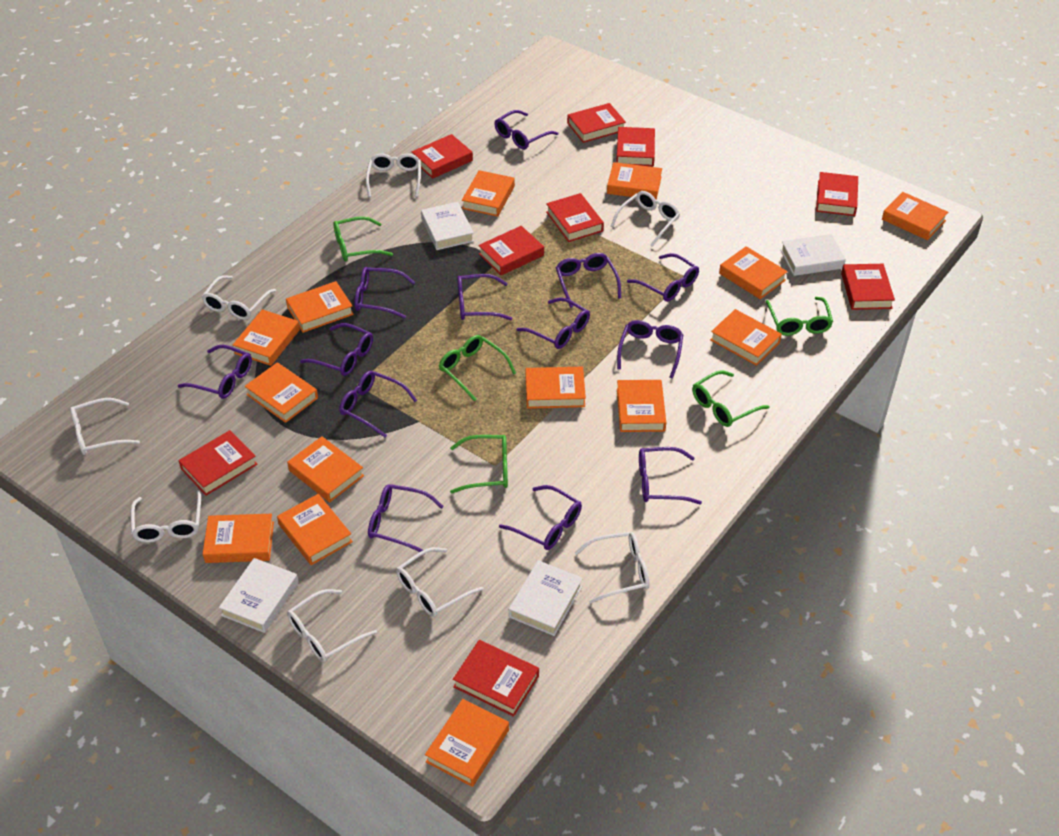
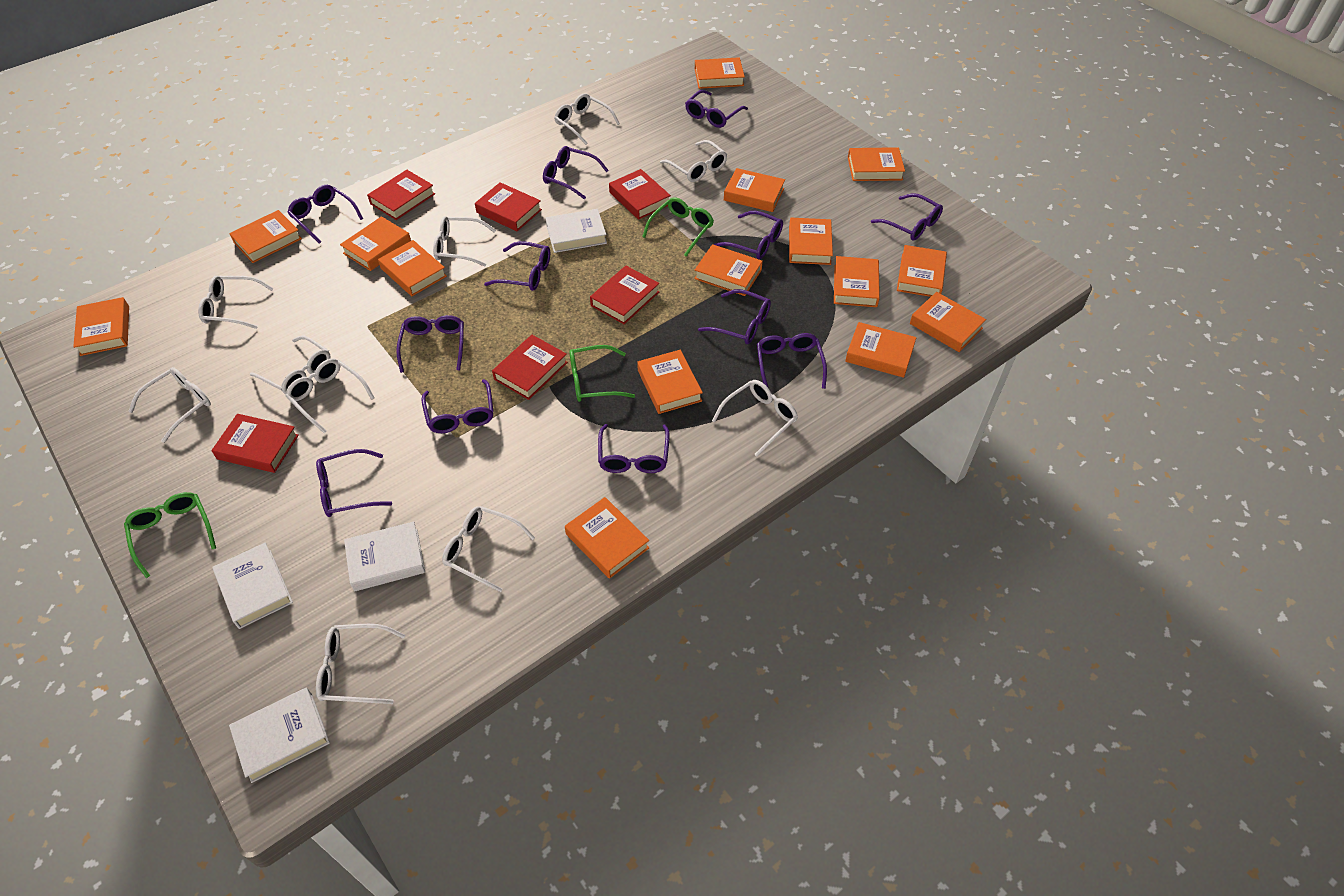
green glasses: [333,216,393,261] [439,335,516,401] [450,435,508,494] [692,370,770,427] [765,297,833,336] = 5 -> [124,492,216,578] [569,345,635,402] [642,197,714,257] = 3
orange book: [203,514,274,563] [233,309,300,366] [245,362,318,423] [277,494,353,565] [286,281,354,333] [287,436,364,502] [425,699,509,787] [462,170,515,217] [526,367,586,409] [607,162,662,200] [617,380,666,432] [710,309,782,366] [719,246,788,299] [882,192,948,240] = 14 -> [73,297,129,356] [229,210,302,263] [340,216,411,271] [378,240,447,296] [565,497,650,579] [637,350,703,414] [694,244,763,296] [695,57,745,89] [724,168,785,212] [789,218,833,265] [834,256,880,307] [845,322,916,378] [848,147,905,181] [897,245,947,297] [910,292,986,352] = 15
purple glasses: [178,345,252,399] [300,323,373,376] [339,371,417,438] [355,267,415,319] [368,484,444,552] [457,274,512,320] [494,110,558,150] [499,485,582,550] [516,298,590,349] [556,253,621,308] [617,320,683,379] [627,253,699,302] [639,447,702,504] = 13 -> [287,185,363,244] [316,449,392,517] [396,315,464,373] [421,379,494,433] [484,241,550,291] [543,146,609,199] [598,424,670,473] [685,90,748,128] [698,289,771,344] [714,211,783,259] [757,333,827,389] [871,193,943,241] = 12
red book: [178,430,257,496] [412,134,473,179] [453,640,539,717] [478,226,544,275] [546,193,604,242] [567,103,626,143] [617,127,655,166] [816,172,858,216] [841,264,895,310] = 9 -> [211,414,299,473] [367,170,435,220] [475,182,542,231] [492,335,568,400] [590,266,659,324] [609,169,671,220] = 6
white glasses: [70,398,140,455] [131,490,201,543] [202,275,276,320] [287,589,377,662] [366,153,421,197] [396,547,484,617] [574,532,649,604] [611,191,680,246] = 8 -> [128,367,211,443] [198,275,274,329] [250,336,330,394] [285,359,375,433] [316,624,405,704] [433,216,496,266] [442,506,535,592] [554,94,620,145] [660,140,727,182] [712,380,798,457] = 10

